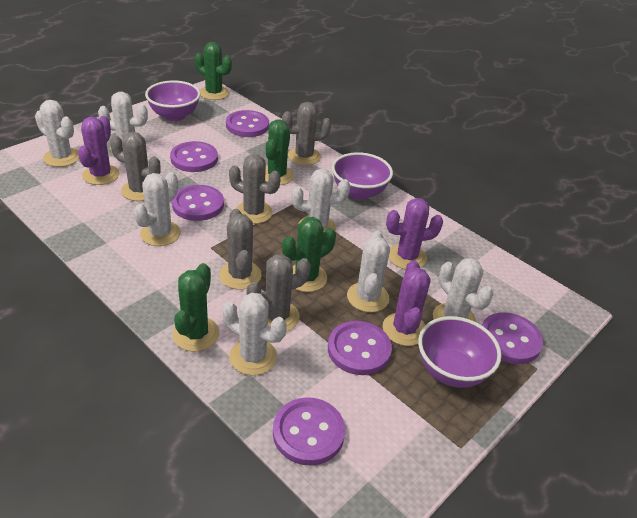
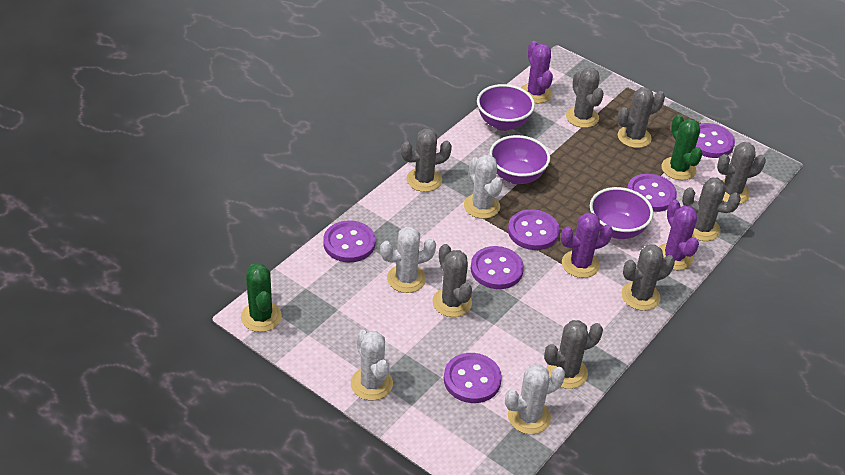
green cactus: [172,263,219,352] [195,42,232,100] [265,119,294,185] [282,217,336,292] = 4 -> [241,264,282,332] [661,114,703,180] = 2
grey cactus: [110,132,161,201] [219,209,262,290] [229,154,281,224] [247,254,311,332] [282,102,331,165] = 5 -> [401,129,452,192] [432,244,472,317] [544,320,603,389] [566,68,604,128] [618,87,665,148] [621,244,675,311] [682,178,741,241] [717,142,766,204] = 8
white cactus: [35,100,79,167] [98,92,148,151] [134,172,181,246] [222,293,287,375] [291,169,350,231] [347,231,390,312] [433,258,494,322] = 7 -> [351,330,393,400] [380,226,436,293] [464,155,503,219] [505,364,565,434] = 4

